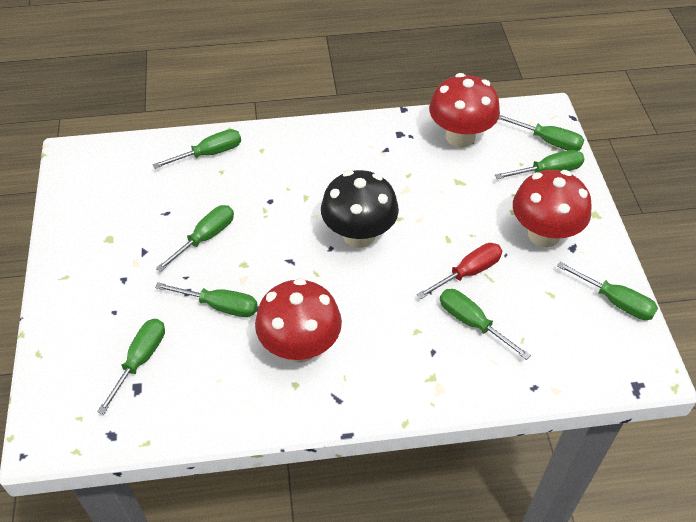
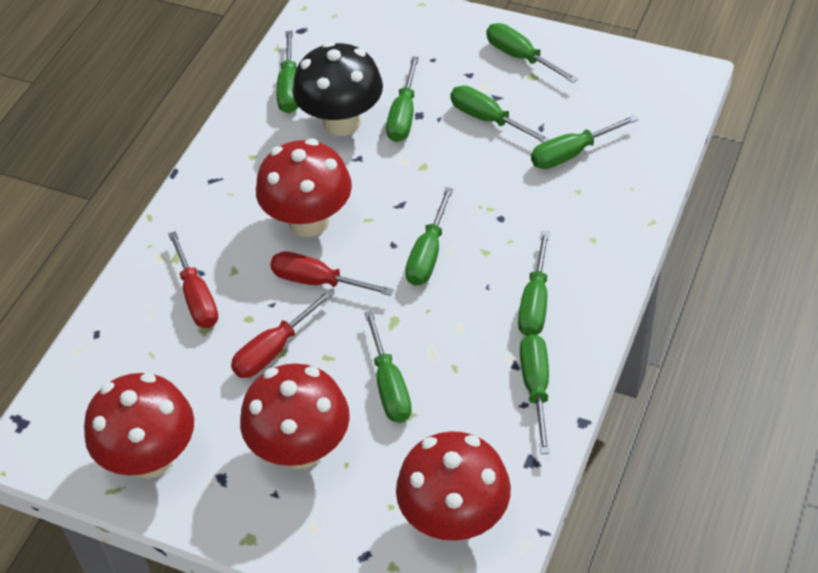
green screwdriver: [97,319,165,414] [152,129,241,169] [155,282,258,317] [156,205,234,272] [440,289,531,360] [495,150,584,179] [499,115,584,151] [557,262,658,320] = 8 -> [277,31,299,113] [364,311,412,422] [386,56,419,142] [405,187,453,286] [450,86,551,143] [486,23,578,83] [518,231,550,336] [520,334,550,454] [531,115,638,169] = 9
red mushroom: [255,278,342,363] [429,73,500,147] [513,170,592,247] = 3 -> [84,373,194,479] [240,363,350,469] [256,139,352,237] [396,431,511,541] = 4
red screwdriver: [417,243,502,299] = 1 -> [168,231,218,328] [231,289,334,378] [270,251,394,296] = 3

